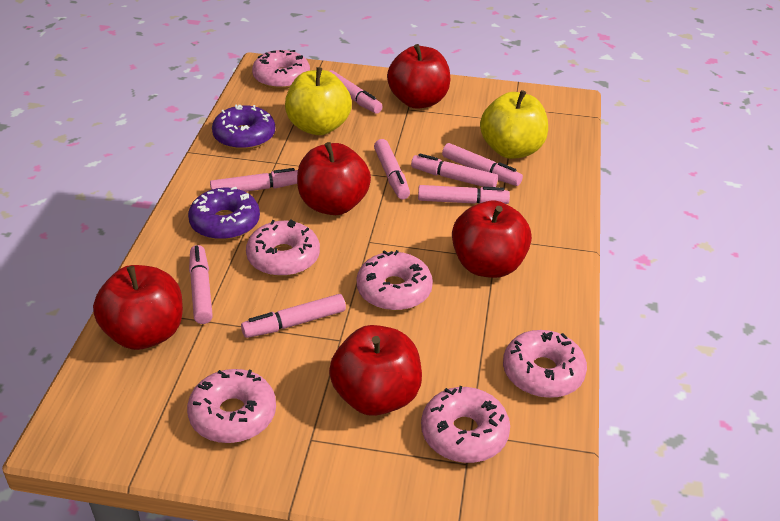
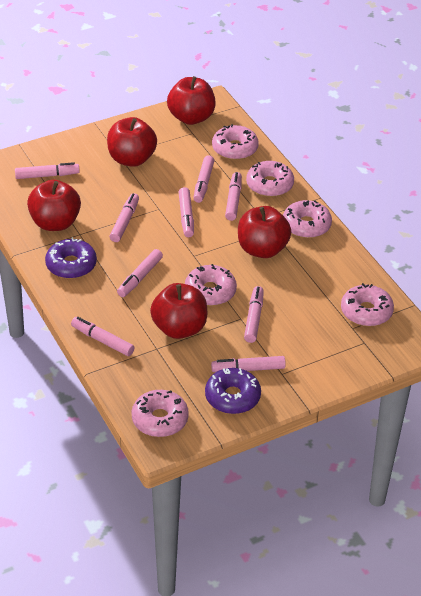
pink marker: [189,245,213,324] [210,168,298,192] [241,294,346,338] [329,70,383,114] [374,139,410,200] [411,154,498,187] [418,185,510,204] [442,143,523,186] = 8 -> [15,162,80,179] [71,317,135,356] [109,193,139,242] [117,249,163,297] [179,187,194,237] [194,155,214,203] [211,356,286,372] [225,172,242,221] [244,286,264,343] = 9
yellow apple: [285,67,352,135] [480,90,548,159] = 2 -> none = 0

